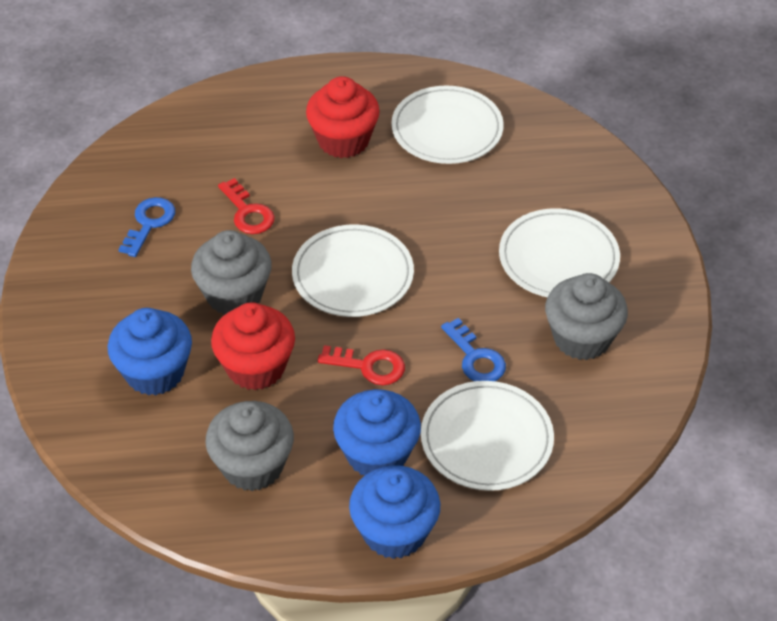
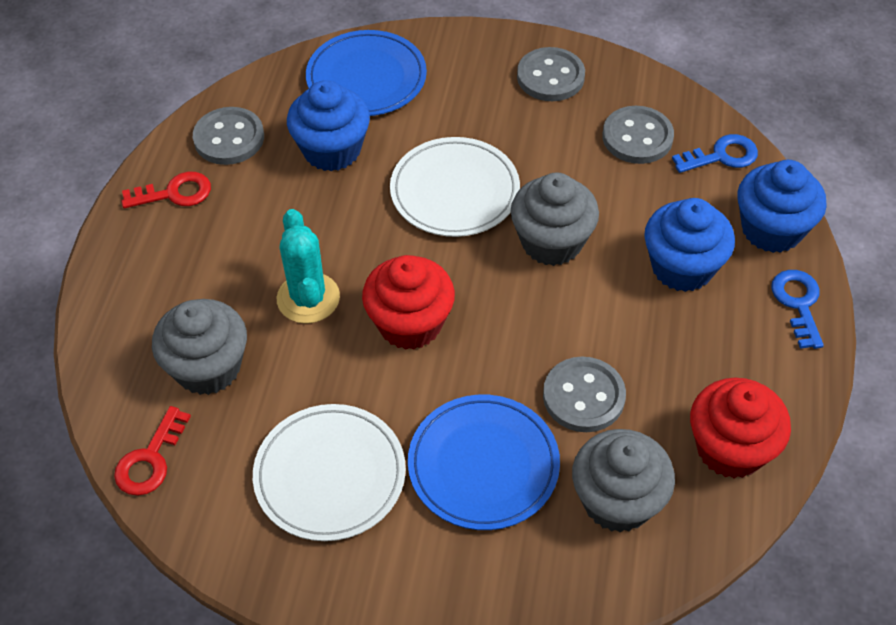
blue plate: none = 0 -> [306,30,427,116] [408,395,560,530] = 2
grey button: none = 0 -> [193,107,264,165] [517,47,585,101] [543,357,626,432] [602,106,674,164] = 4
turquoise cactus: none = 0 -> [277,209,340,324] = 1
white plate: [292,225,414,317] [391,86,504,164] [421,381,554,491] [499,208,620,297] = 4 -> [253,404,406,541] [390,137,520,237] = 2

